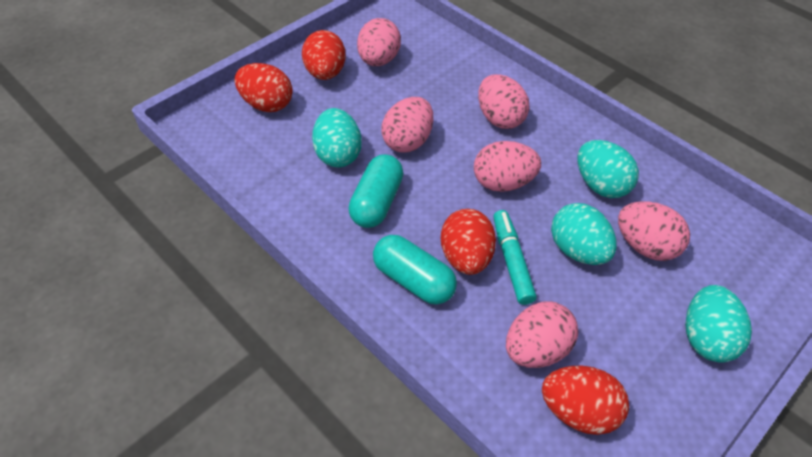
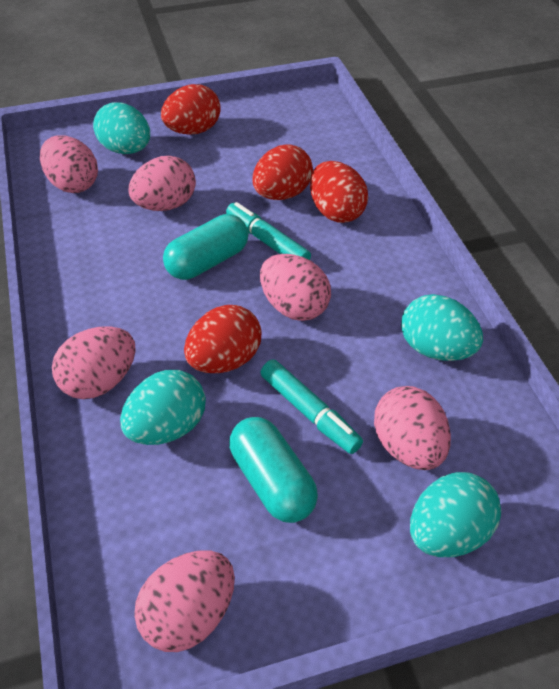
turquoise marker: [493,210,537,305] = 1 -> [226,202,311,260] [260,359,363,454] = 2

